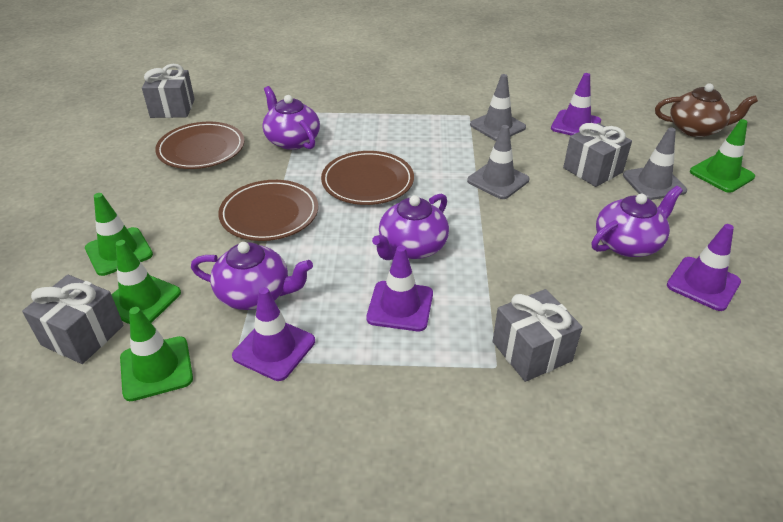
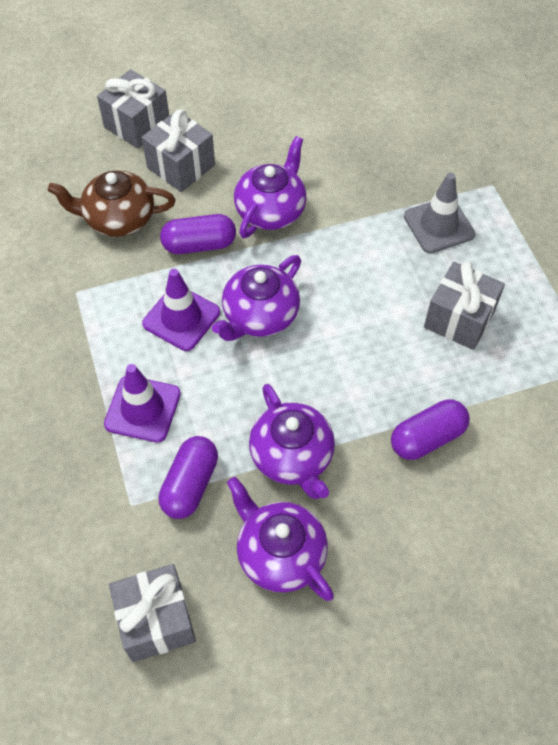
brown plate: [155,122,244,169] [218,180,318,241] [321,151,414,205] = 3 -> none = 0
green traffic cone: [85,193,153,276] [112,240,181,324] [120,307,193,401] [690,119,755,193] = 4 -> none = 0
grey traffic cone: [467,125,529,199] [470,74,526,141] [623,127,687,200] = 3 -> [404,173,475,253] = 1
purple capsule: none = 0 -> [159,436,218,519] [160,214,236,254] [391,399,470,460] = 3
purple traffic cone: [232,287,315,381] [366,246,433,331] [551,73,601,135] [667,224,741,311] = 4 -> [104,364,181,443] [142,269,220,351] = 2

